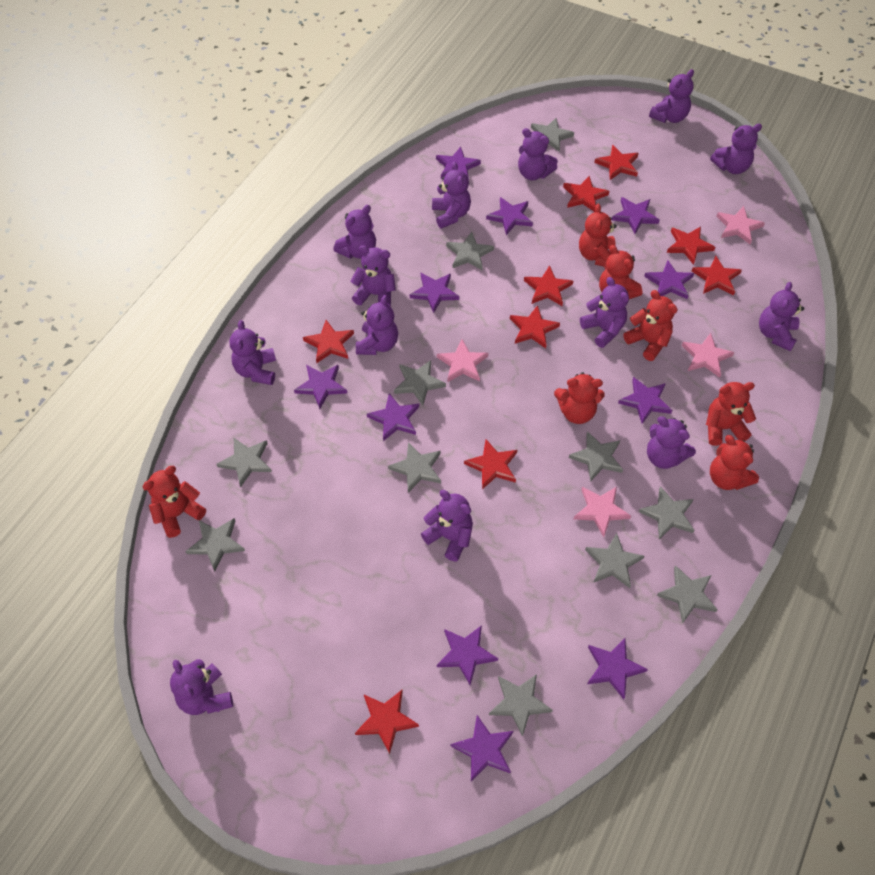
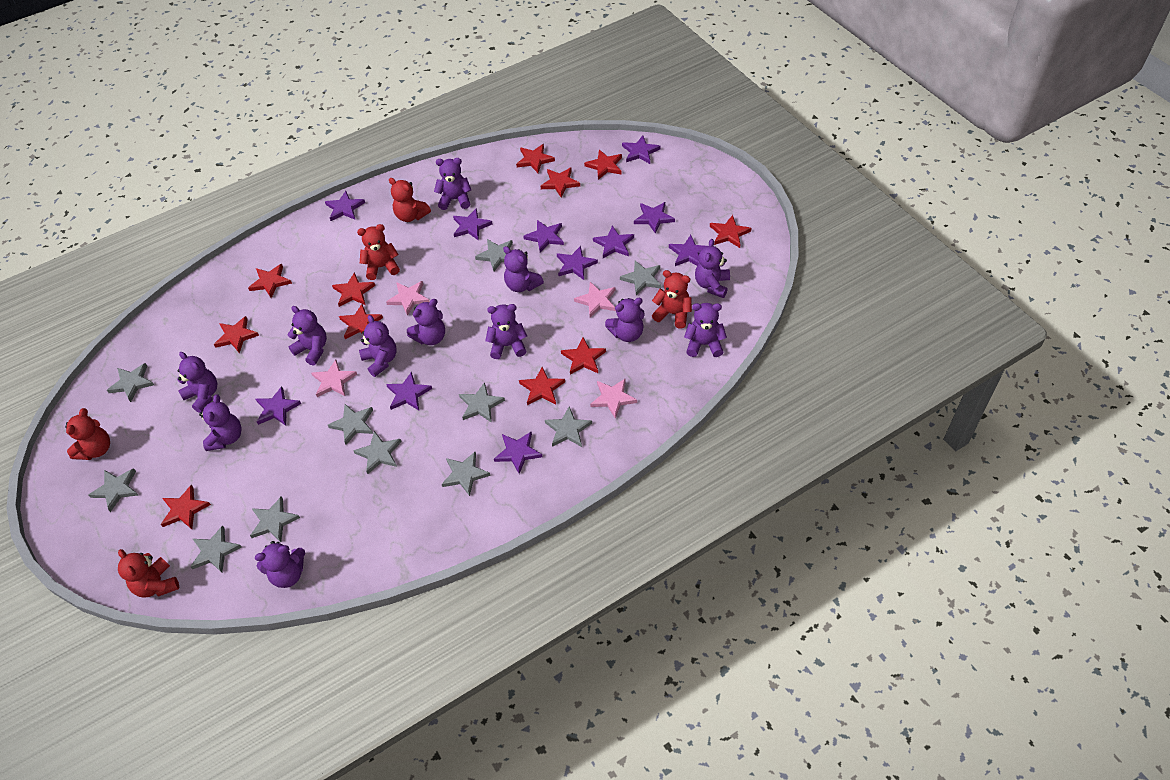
purple teddy bear: [170,659,233,715] [229,320,276,385] [333,205,376,259] [350,246,396,307] [356,295,398,355] [421,490,473,561] [432,161,471,229] [518,128,558,180] [580,277,629,348] [647,416,696,469] [649,69,694,123] [710,124,762,174] [759,282,804,351] = 13 -> [177,352,218,413] [199,394,242,451] [255,541,305,588] [287,306,327,366] [359,315,397,377] [407,299,445,345] [434,158,471,210] [485,304,527,359] [503,246,544,292] [605,298,645,342] [684,303,727,357] [695,239,730,298] = 12
red star: [303,320,354,363] [355,690,419,754] [464,439,517,489] [510,305,560,348] [524,265,573,306] [563,176,609,212] [594,145,639,180] [667,227,715,265] [692,256,742,295] = 9 -> [161,485,211,529] [214,316,259,353] [248,264,292,298] [332,272,375,307] [339,304,383,339] [516,144,555,173] [519,367,565,405] [540,168,580,198] [561,337,606,375] [584,150,622,180] [710,215,752,248] = 11
red teddy bear: [143,466,206,538] [554,372,605,424] [579,204,617,267] [599,245,642,299] [624,290,677,361] [706,382,756,446] [710,435,759,490] = 7 -> [65,408,110,460] [118,549,179,598] [357,224,400,280] [389,178,431,222] [652,270,692,329] = 5

